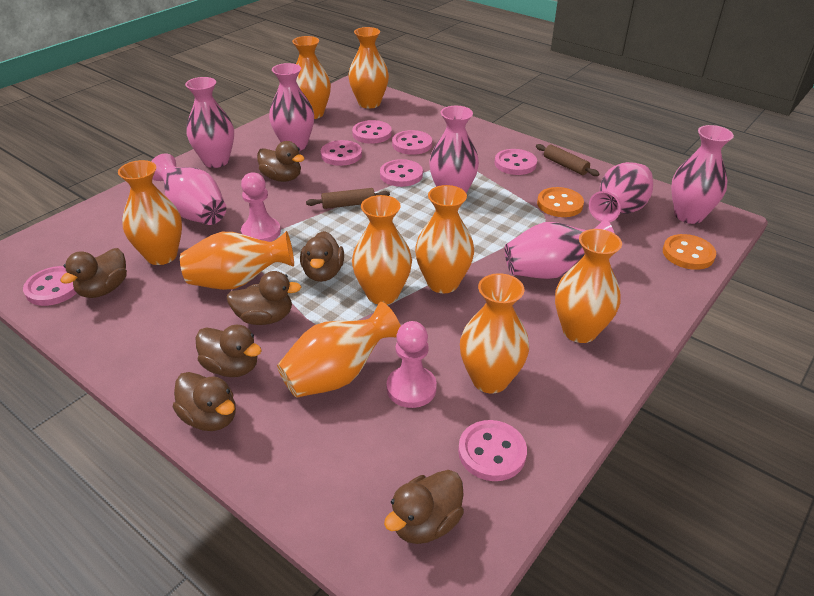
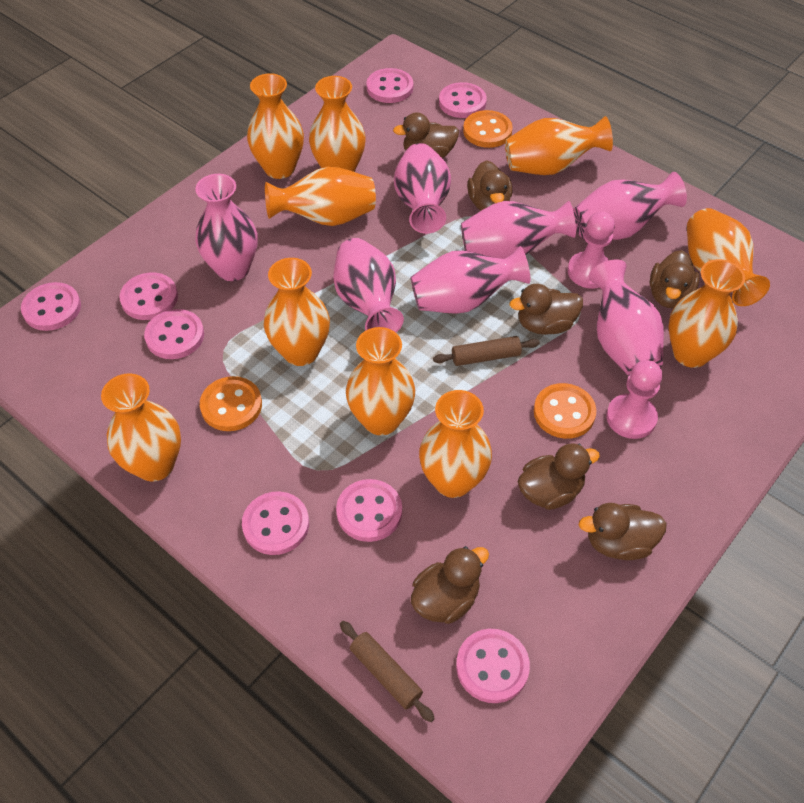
orange button: [537,187,584,217] [663,234,716,270] = 2 -> [200,376,262,431] [463,110,513,148] [534,383,596,439] = 3
orange vase: [118,160,182,265] [180,231,294,290] [277,302,401,398] [292,36,331,119] [348,27,389,109] [352,195,412,304] [415,185,474,293] [460,273,529,394] [555,229,622,343] = 9 -> [101,373,181,482] [247,73,304,179] [264,258,330,366] [265,167,376,226] [309,76,366,172] [346,327,415,436] [419,390,492,498] [505,116,613,175] [668,259,745,368] [687,208,770,306] = 10
pink button: [23,266,77,306] [321,140,362,166] [352,120,392,144] [380,159,423,187] [392,130,432,155] [458,420,527,481] [495,149,537,175] = 7 -> [21,282,81,331] [120,273,178,320] [144,309,204,359] [242,491,309,555] [336,479,402,542] [366,68,413,103] [439,82,487,118] [456,629,530,703] = 8

